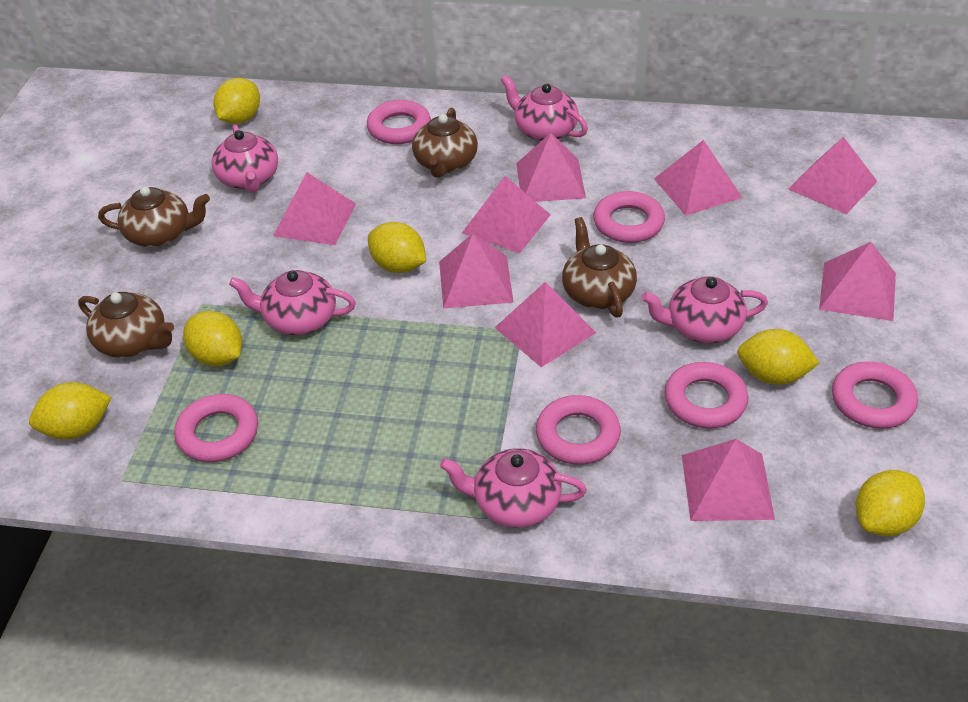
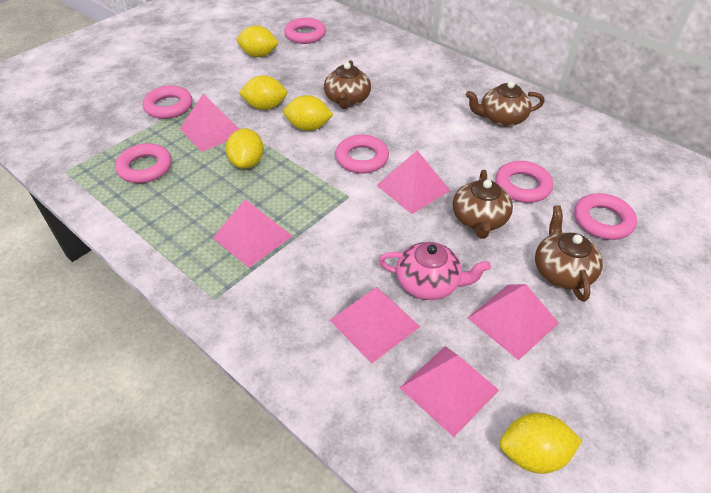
pink pyramid: [273,172,356,245] [439,233,514,308] [462,176,551,253] [495,282,596,367] [516,133,586,202] [654,140,742,216] [682,439,775,521] [788,137,878,214] [819,242,896,321] = 9 -> [180,94,239,152] [213,199,293,268] [329,287,420,363] [376,150,450,214] [400,346,499,437] [468,284,559,360] = 6
pink teapot: [211,125,278,193] [229,270,356,335] [440,448,587,528] [501,75,588,141] [642,276,768,343] = 5 -> [378,242,491,300] = 1
yellow lemon: [29,382,112,440] [183,311,242,366] [213,78,260,124] [368,222,426,273] [737,329,819,385] [856,470,925,536] = 6 -> [226,128,264,169] [237,26,279,57] [239,75,287,110] [283,95,333,131] [500,413,582,474] = 5

